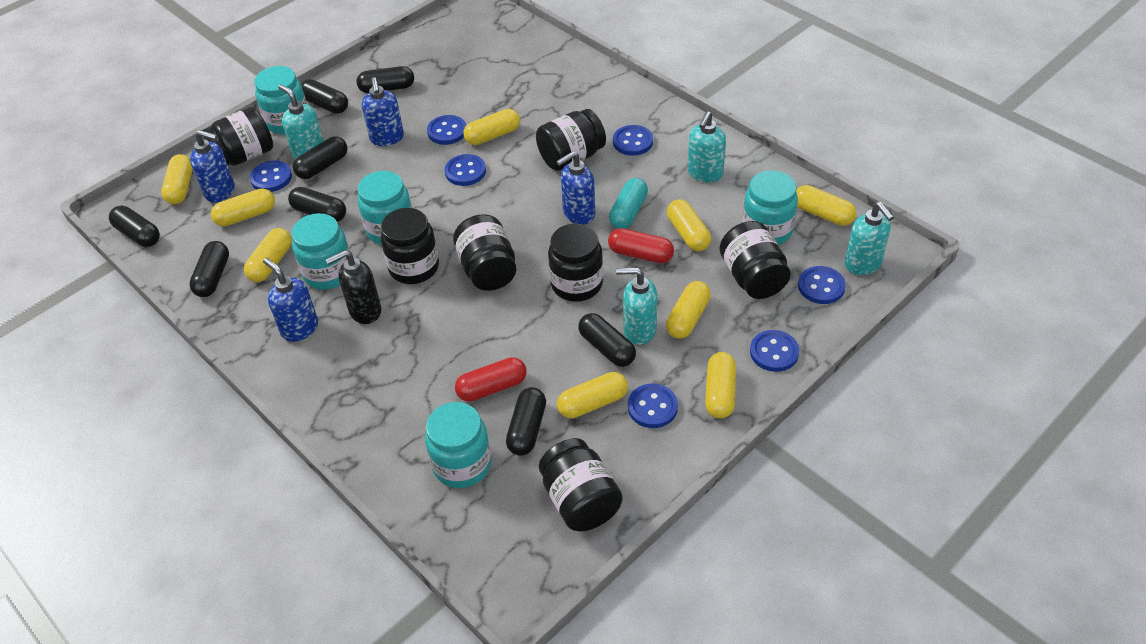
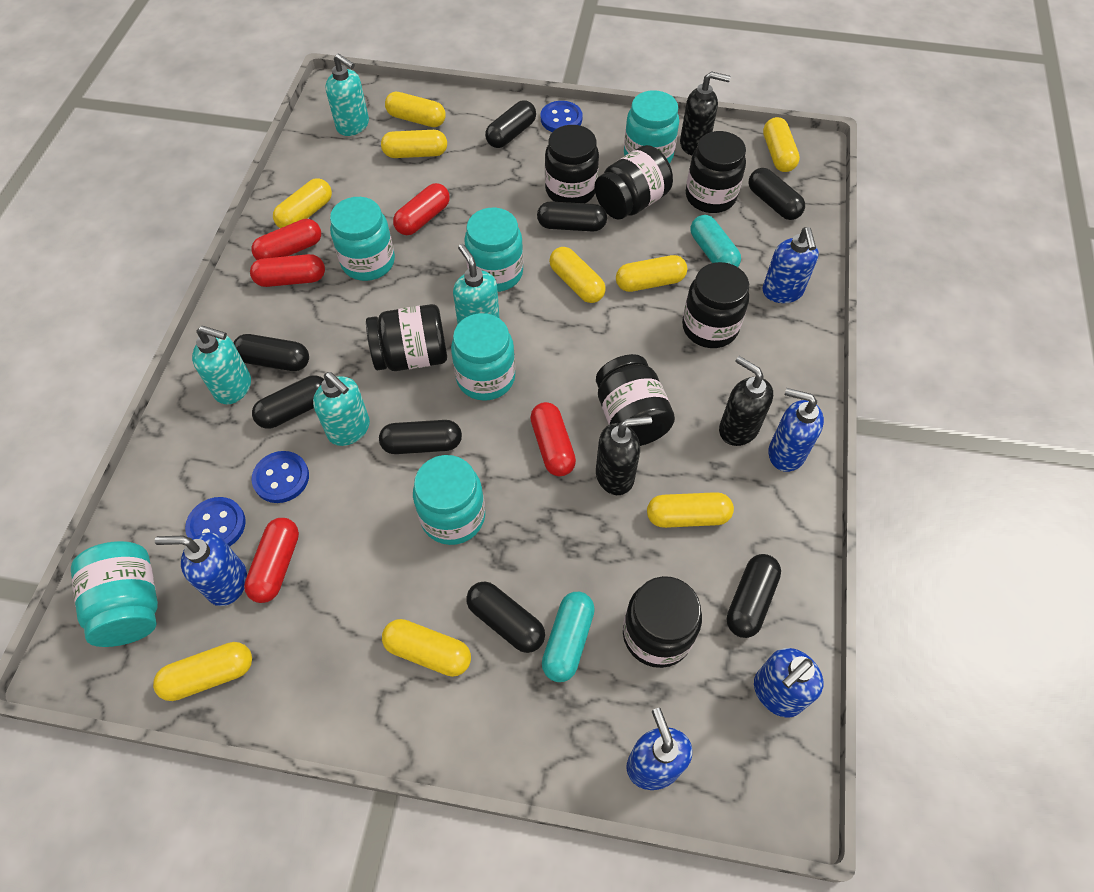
black soap dispenser: [325,250,381,324] = 1 -> [596,416,652,495] [680,71,731,155] [719,356,773,446] = 3
blue button: [250,161,292,192] [427,115,466,145] [445,154,486,186] [613,125,653,156] [628,383,678,428] [750,330,800,372] [798,266,846,304] = 7 -> [185,497,246,547] [252,451,309,503] [541,101,583,132] = 3
blue soap dispenser: [190,130,235,203] [263,258,318,342] [362,77,404,146] [556,151,595,225] = 4 -> [155,532,247,606] [626,708,692,790] [754,648,824,718] [762,227,819,303] [768,388,824,472] = 5
red capsule: [455,357,527,402] [608,228,674,263] = 2 -> [244,518,299,603] [250,254,325,287] [252,219,321,260] [393,183,450,235] [530,402,576,476] = 5
turquoise capsule: [609,178,648,229] = 1 -> [542,592,595,682] [690,215,741,267] = 2
turquoise jar: [254,66,307,134] [291,213,350,290] [357,171,412,245] [425,402,492,488] [742,170,798,245] = 5 -> [71,541,158,647] [330,197,395,281] [413,455,485,545] [451,313,515,401] [464,208,523,292] [624,90,679,164] = 6

